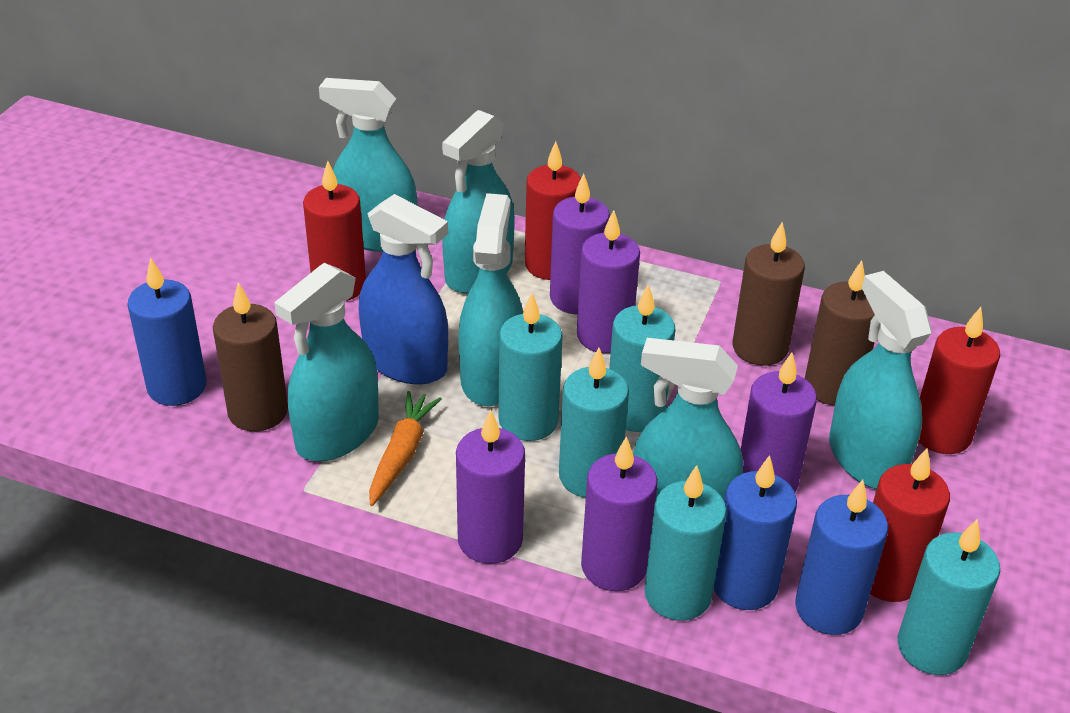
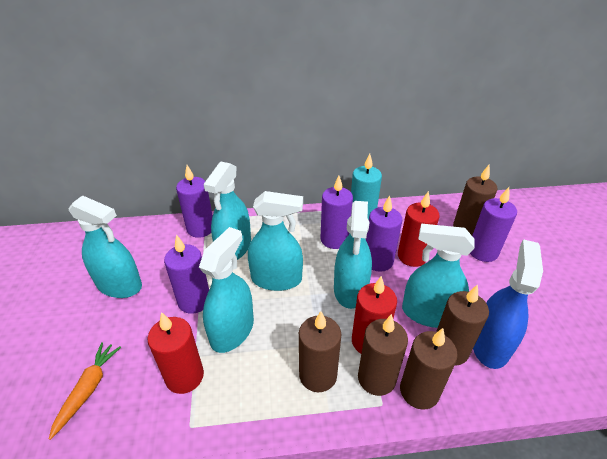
blue candle: [127,257,206,406] [714,455,797,610] [795,480,888,635] = 3 -> none = 0
brown candle: [213,282,288,432] [733,222,805,366] [805,260,875,406] = 3 -> [299,311,341,392] [358,314,408,396] [400,328,458,410] [436,284,489,366] [453,165,498,235] = 5
red candle: [303,161,366,301] [525,141,581,280] [870,448,950,602] [918,307,1000,454] = 4 -> [147,312,204,394] [352,276,397,353] [398,191,439,267] = 3
turquoise candle: [499,293,563,441] [559,348,629,498] [609,284,675,432] [644,465,727,621] [898,519,1000,675] = 5 -> [351,154,382,220] = 1

